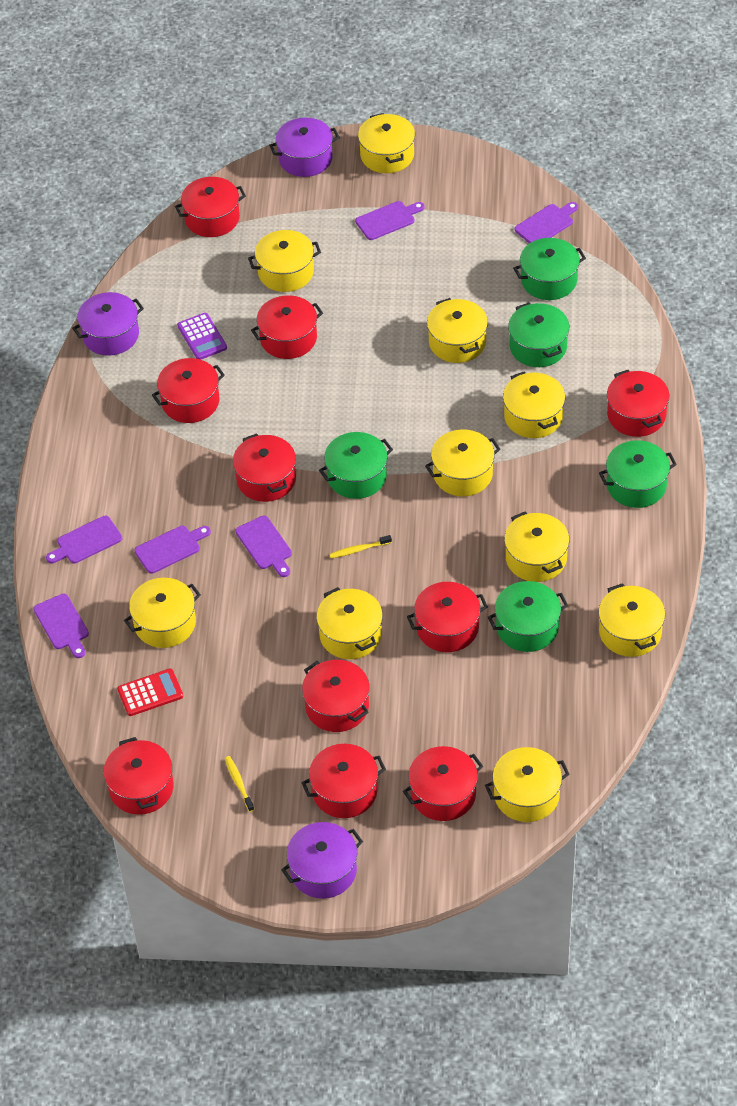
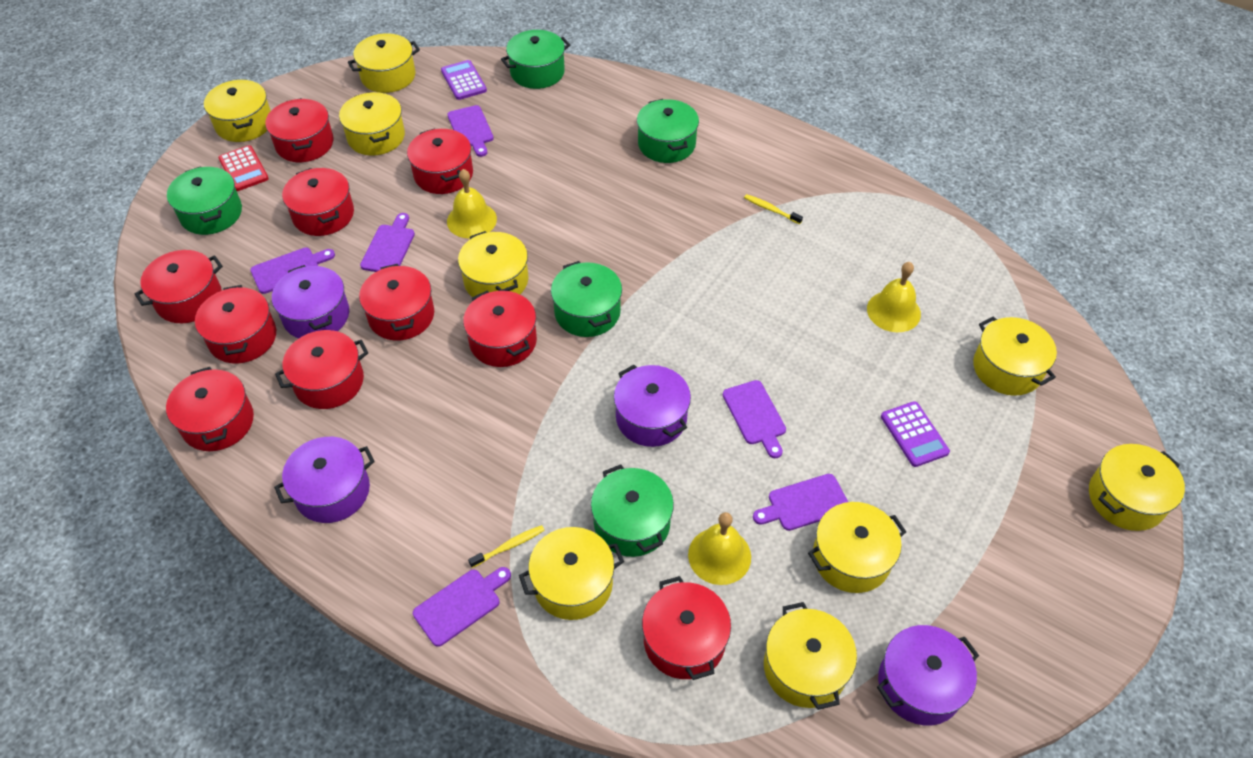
purple calculator: [177,313,227,360] = 1 -> [441,60,487,100] [881,401,950,467] = 2
purple pot: [72,292,144,356] [269,118,340,177] [281,822,363,899] = 3 -> [272,265,349,339] [274,437,375,523] [614,365,691,447] [877,625,979,725] = 4
yellow bell: none = 0 -> [447,169,497,239] [688,512,751,585] [867,262,921,332] = 3
yellow pot: [124,578,201,648] [248,230,321,292] [316,587,383,659] [358,113,415,173] [425,430,500,496] [427,298,488,363] [485,747,570,822] [503,371,565,438] [504,511,569,582] [598,583,665,657] = 10 -> [204,80,271,142] [339,92,405,156] [348,33,420,93] [458,231,528,297] [519,527,624,620] [764,602,857,710] [808,502,906,593] [973,317,1057,396] [1089,444,1185,531] = 9

